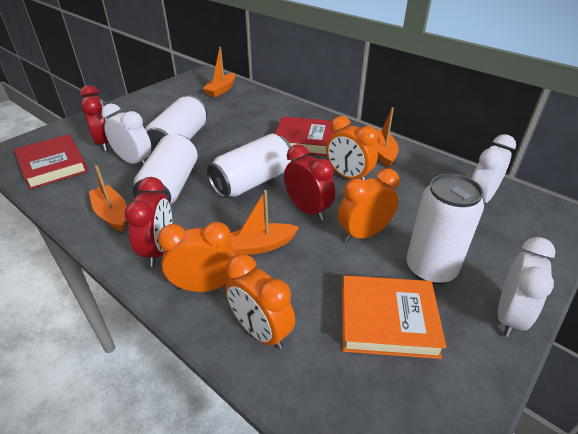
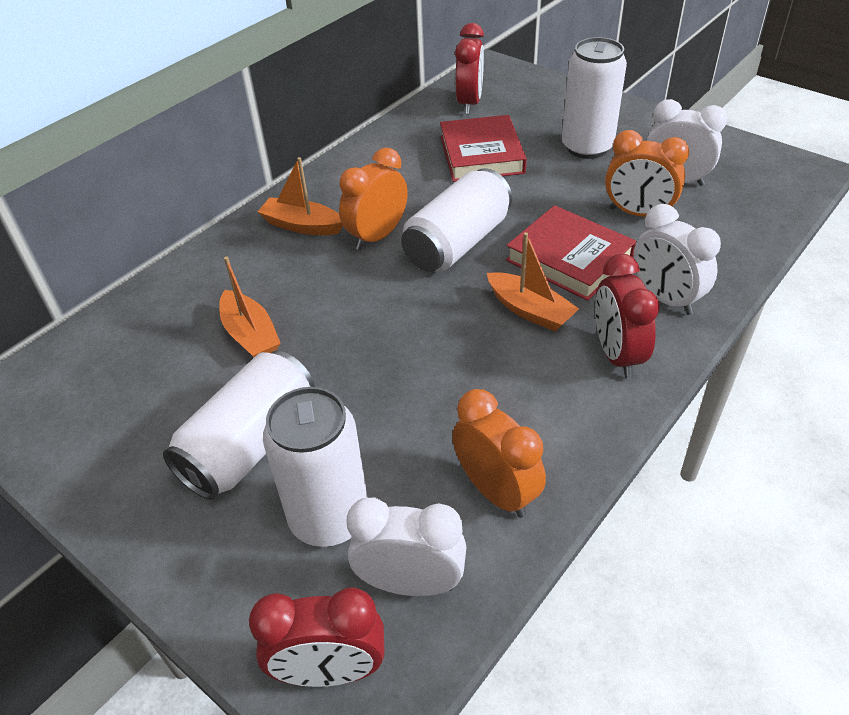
orange boat: [89,165,127,232] [202,47,236,98] [230,190,299,255] [375,108,398,167] = 4 -> [219,257,280,357] [258,157,343,235] [487,232,579,331] = 3
orange book: [342,276,446,359] = 1 -> none = 0
orange clock: [158,222,235,292] [225,254,295,350] [326,116,378,181] [338,168,399,242] = 4 -> [339,147,408,250] [452,389,546,518] [605,130,689,217] = 3

